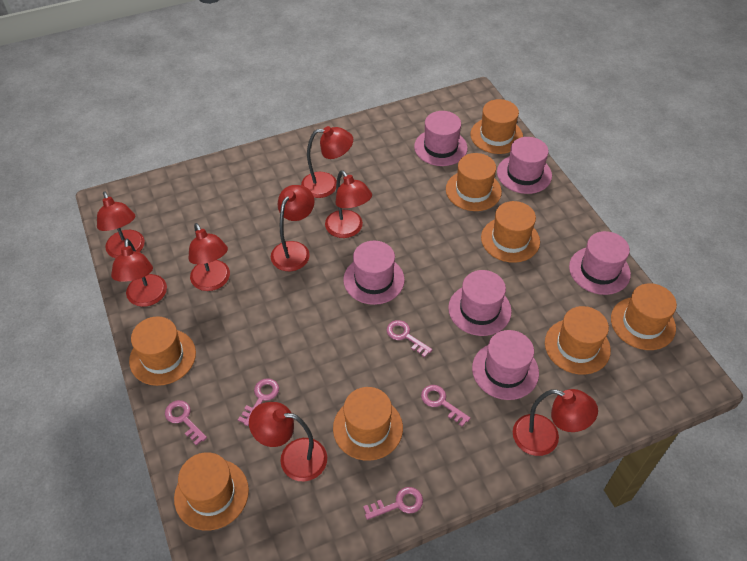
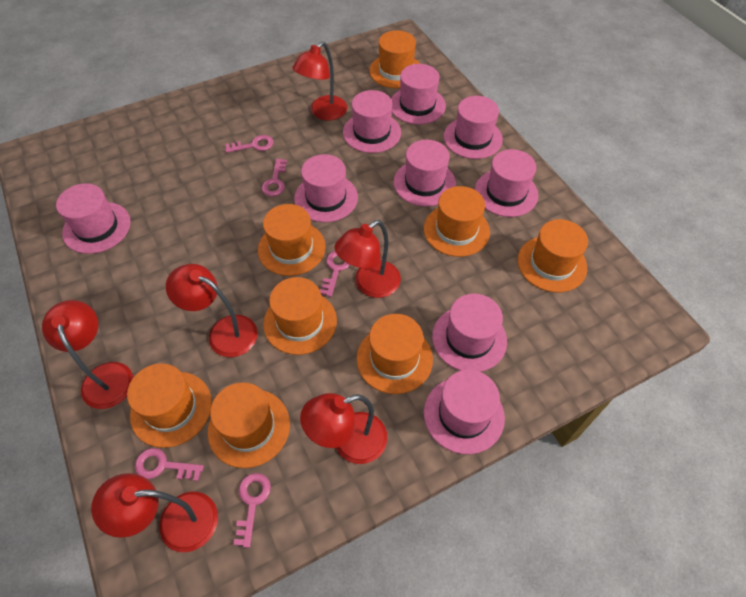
pink hat: [343,241,405,305] [414,111,468,166] [448,270,512,336] [472,330,539,400] [497,137,552,194] [569,231,631,295] = 6 -> [56,183,131,254] [294,154,358,222] [343,90,401,153] [391,64,446,124] [394,140,456,207] [424,370,505,454] [432,294,507,372] [443,96,503,159] [475,149,539,217] = 9
red lamp: [97,191,145,259] [111,239,167,307] [189,223,230,291] [249,402,327,481] [271,185,315,271] [301,126,353,198] [325,170,372,238] [513,389,598,456] = 8 -> [42,300,133,409] [91,473,218,552] [166,264,258,357] [292,41,347,121] [300,393,387,464] [335,220,401,298] = 6

